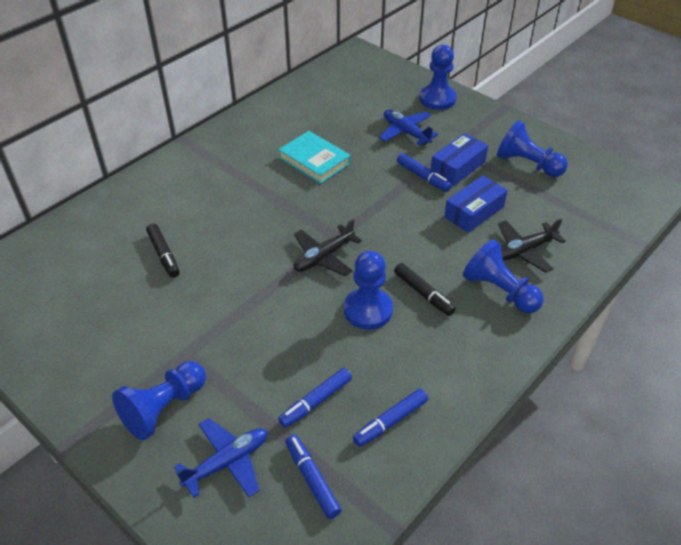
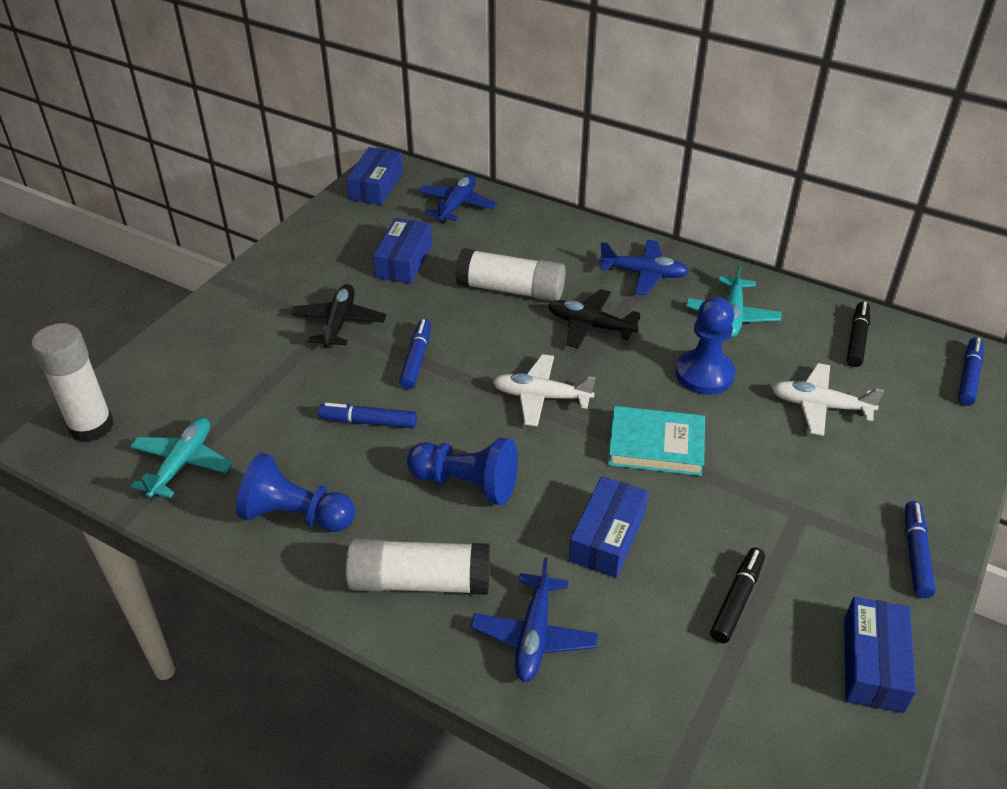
blue box: [431,133,488,186] [444,175,508,233] = 2 -> [346,147,403,205] [373,218,432,284] [569,476,648,578] [844,597,916,713] = 4
blue pawn: [112,361,206,441] [344,251,393,330] [420,45,457,110] [463,239,544,313] [497,120,568,177] = 5 -> [236,453,355,532] [407,438,518,505] [675,297,736,395] = 3
blue plane: [174,418,268,498] [379,110,438,146] = 2 -> [418,174,497,223] [471,557,598,682] [599,240,689,295] = 3
turquoise plane: none = 0 -> [130,418,233,498] [686,261,782,338] = 2
white glue stick: none = 0 -> [31,323,114,442] [346,538,490,595] [456,248,566,301] = 3
white plane: none = 0 -> [493,354,596,426] [772,363,884,436] = 2

